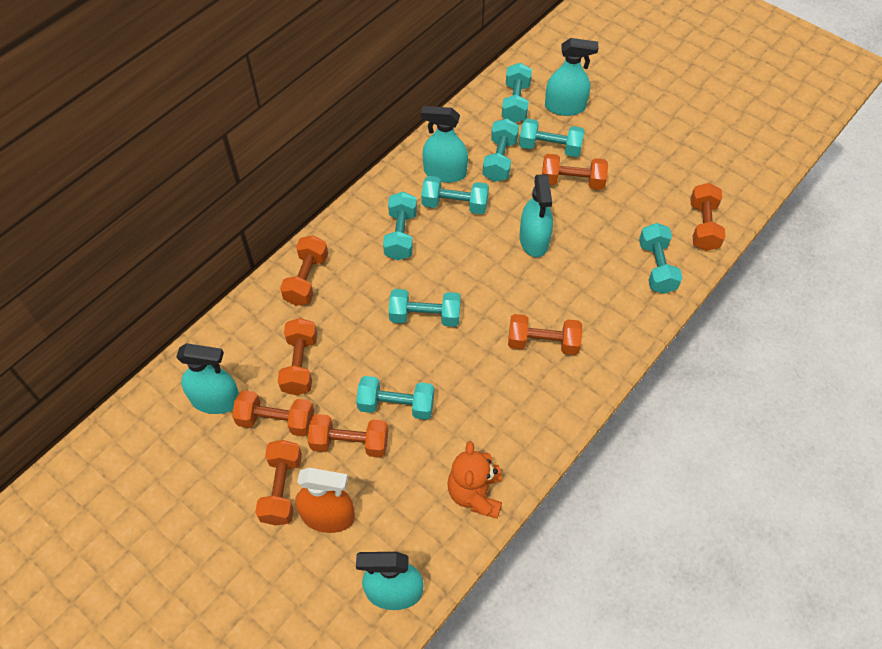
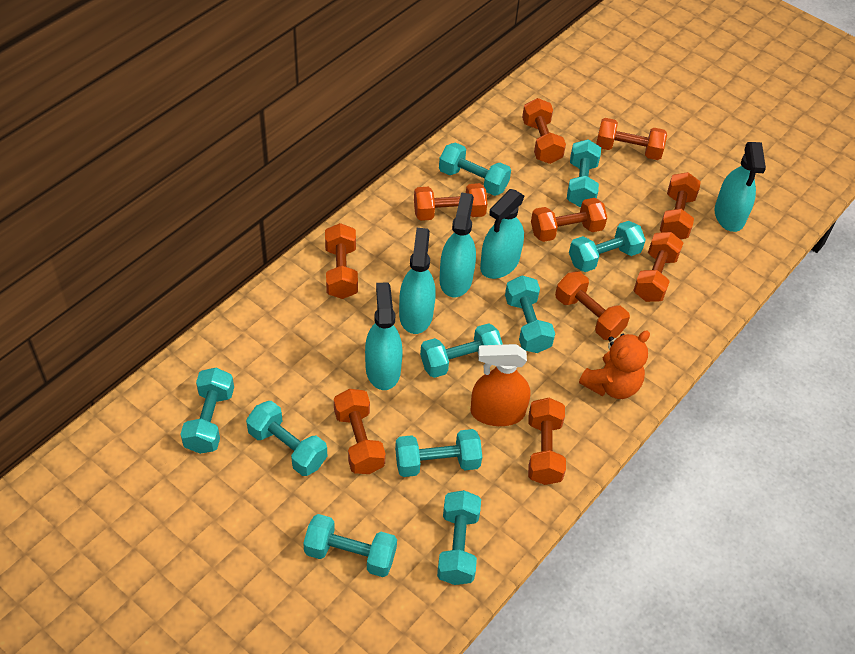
orange dumbbell: [232,390,314,437] [255,440,302,526] [278,318,317,395] [280,235,328,306] [308,414,388,458] [508,314,583,355] [542,154,608,190] [690,183,726,251] = 8 -> [325,223,358,299] [334,389,386,474] [414,183,487,221] [522,98,566,164] [528,398,566,485] [531,198,607,242] [555,271,630,340] [596,118,667,160] [633,232,683,302] [660,172,701,239] = 10
turquoise dumbbell: [356,376,434,420] [383,192,417,260] [389,289,461,327] [421,176,489,214] [482,119,519,182] [502,63,532,123] [519,119,585,157] [639,223,683,294] = 8 -> [181,368,234,454] [246,401,327,476] [303,514,397,577] [395,429,482,477] [420,323,503,378] [437,490,481,585] [439,142,511,196] [505,276,555,353] [567,139,601,207] [569,221,646,272] = 10

